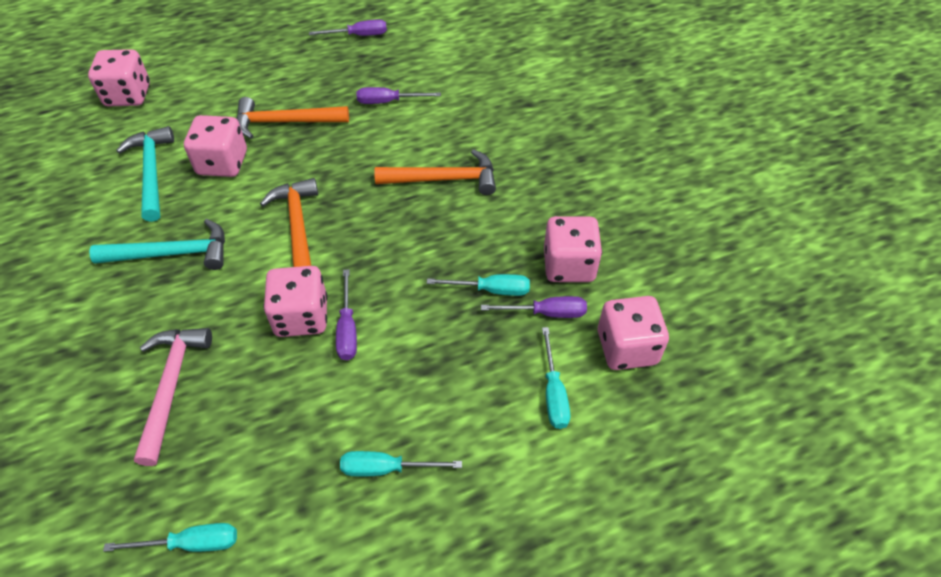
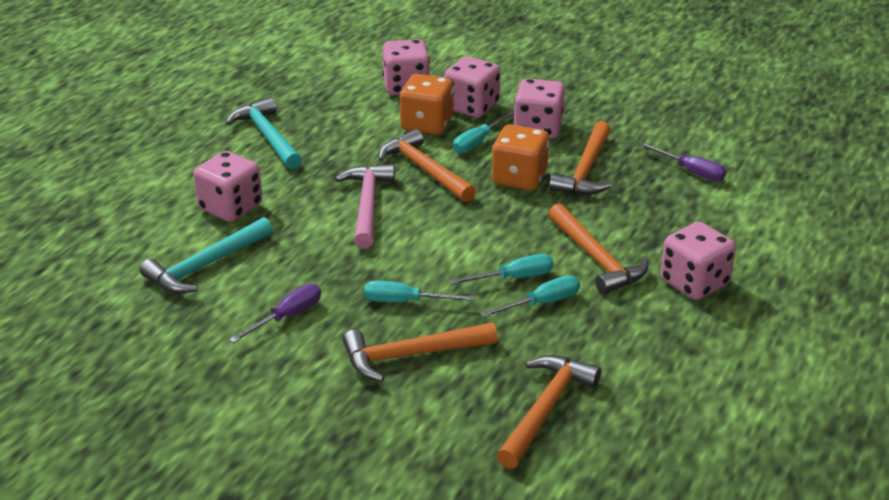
orange dice: none = 0 -> [400,74,454,135] [492,124,550,190] = 2
orange hammer: [236,97,349,139] [260,178,318,267] [374,149,496,195] = 3 -> [343,322,498,382] [378,129,476,202] [496,355,601,469] [548,203,649,294] [549,121,612,195] = 5
purple screwdriver: [309,19,387,36] [336,269,357,360] [356,87,441,104] [481,296,587,318] = 4 -> [229,284,321,343] [639,142,726,181] = 2

